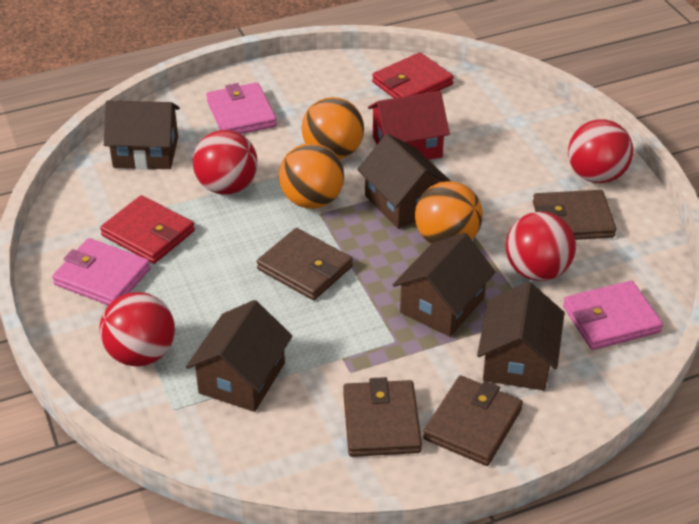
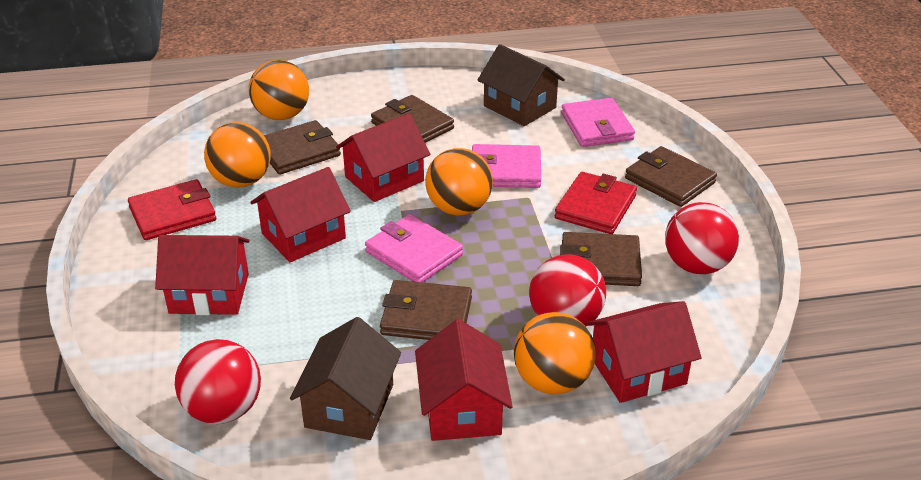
brown house: [104,101,180,170] [186,300,292,412] [357,134,450,229] [393,233,496,337] [477,282,565,391] = 5 -> [290,317,401,440] [478,44,565,126] = 2
brown wallet: [257,228,353,300] [343,377,422,457] [423,375,523,466] [533,190,616,240] = 4 -> [264,120,341,175] [371,95,454,143] [380,280,472,340] [560,232,642,286] [625,146,717,207] = 5
orange ball: [279,143,344,209] [302,97,364,159] [415,181,483,244] = 3 -> [204,122,271,187] [249,60,309,120] [425,148,493,215] [514,312,596,394] = 4
red ball: [99,292,175,366] [193,130,258,194] [506,211,576,281] [568,119,633,183] = 4 -> [175,339,261,424] [529,254,606,326] [665,202,739,274] = 3
red house: [368,91,450,160] = 1 -> [155,235,250,315] [250,167,351,262] [336,113,430,202] [415,319,513,441] [586,301,702,403] = 5

